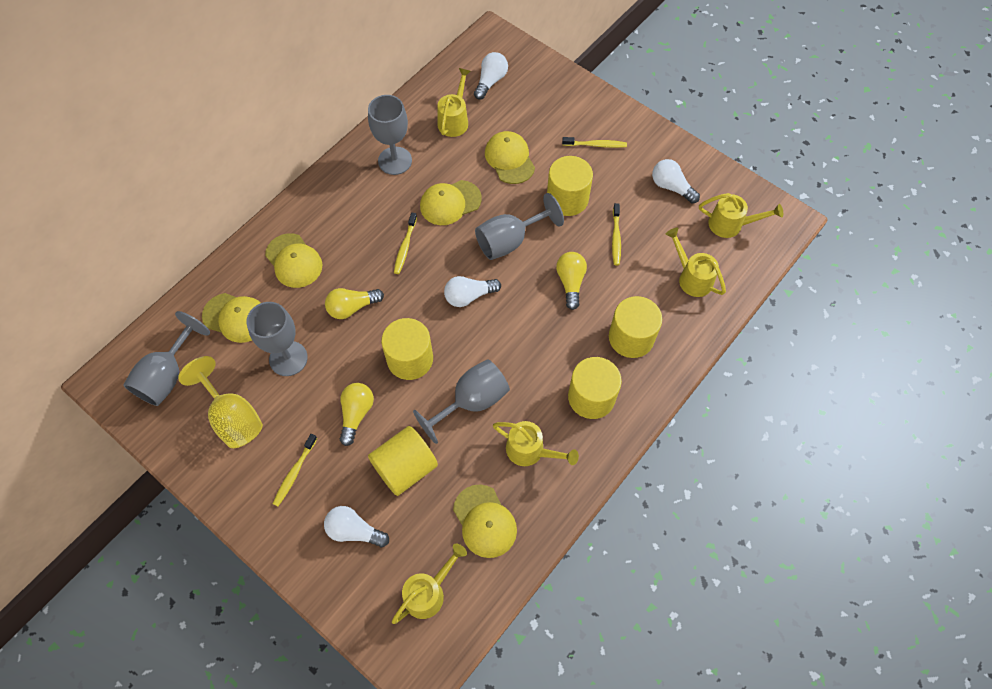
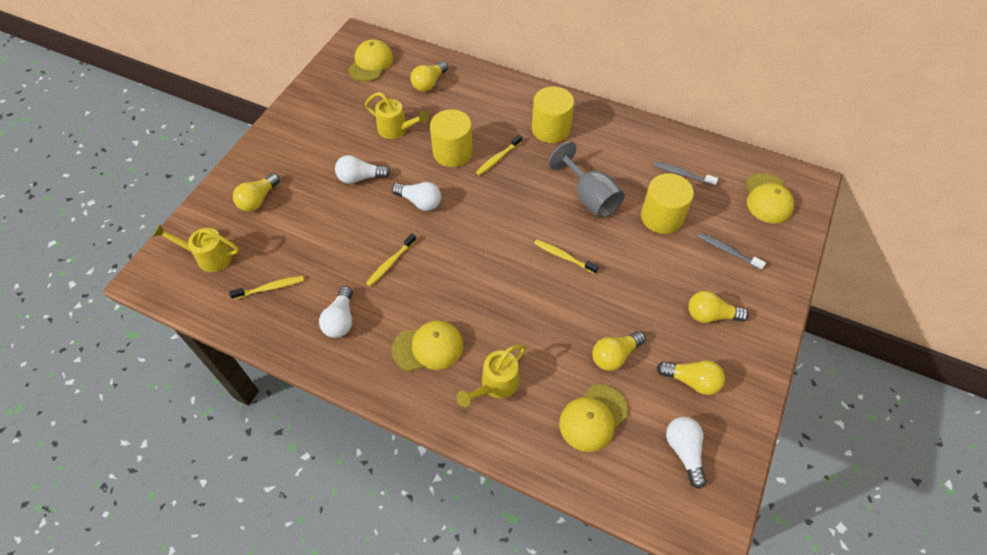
grey goblet: [123,311,210,406] [246,302,308,376] [368,95,412,175] [413,359,510,444] [475,193,564,260] = 5 -> [548,142,625,218] = 1
grey toothbrush: none = 0 -> [653,162,718,186] [698,233,766,270] = 2
yellow cap: [202,293,261,343] [265,233,323,288] [420,180,482,225] [453,484,517,558] [485,131,535,184] = 5 -> [348,39,393,82] [392,320,463,371] [559,384,628,452] [746,173,794,224] = 4
yellow cylinder: [368,426,438,496] [381,318,433,380] [547,156,593,216] [568,357,622,419] [609,296,662,358] = 5 -> [430,109,473,167] [532,86,574,143] [641,173,694,234] = 3
yellow goblet: [178,356,263,448] = 1 -> none = 0
yellow light bulb: [325,288,384,319] [340,383,374,446] [556,252,587,310] = 3 -> [233,173,280,212] [411,61,448,92] [592,331,646,371] [657,361,725,395] [688,291,749,323] = 5
yellow watering can: [392,544,467,624] [438,68,471,137] [493,421,579,466] [665,228,726,297] [699,193,783,238] = 5 -> [153,224,239,272] [365,92,429,139] [457,344,526,407] = 3

